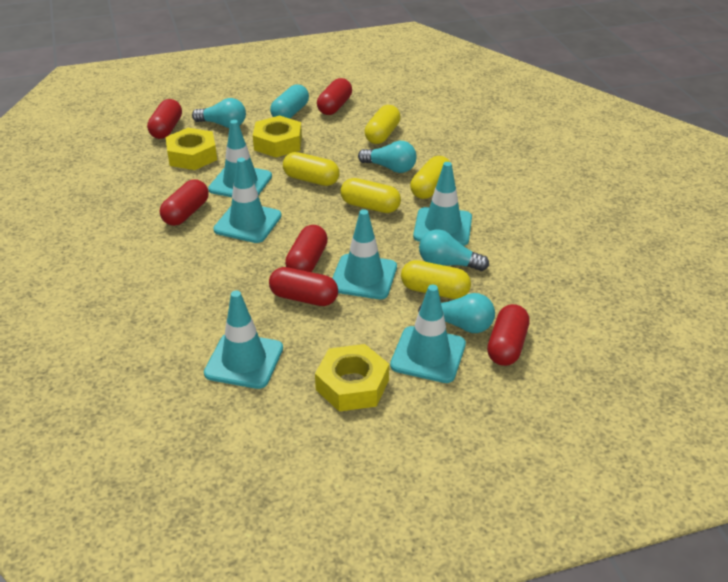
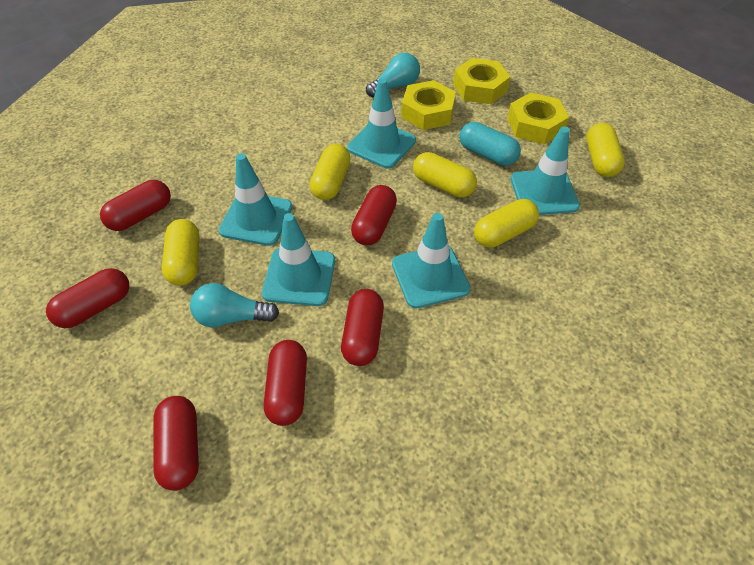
turquoise light bulb: [192,98,246,128] [358,141,417,173] [418,293,495,333] [419,229,489,271] = 4 -> [190,283,279,328] [366,53,420,97] = 2
turquoise traffic cone: [204,290,283,389] [208,120,272,197] [213,158,282,243] [332,209,397,299] [390,285,466,383] [413,162,472,246] = 6 -> [219,153,292,246] [262,213,335,306] [347,78,416,169] [392,213,471,309] [511,127,580,215] = 5

